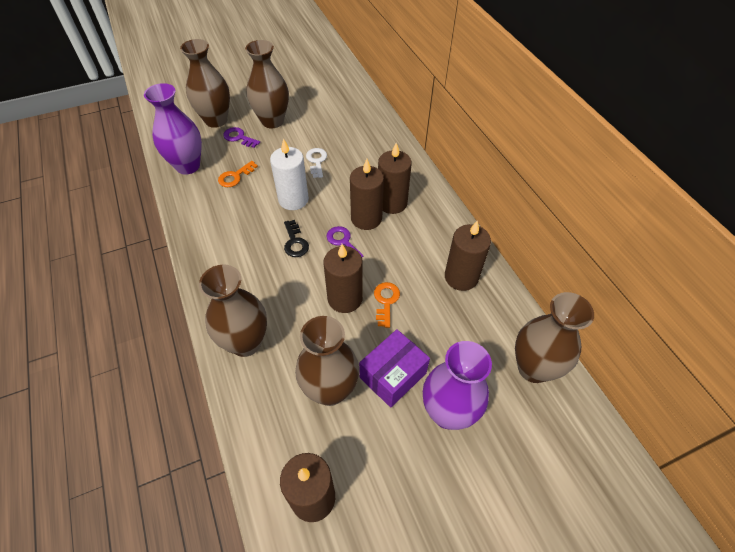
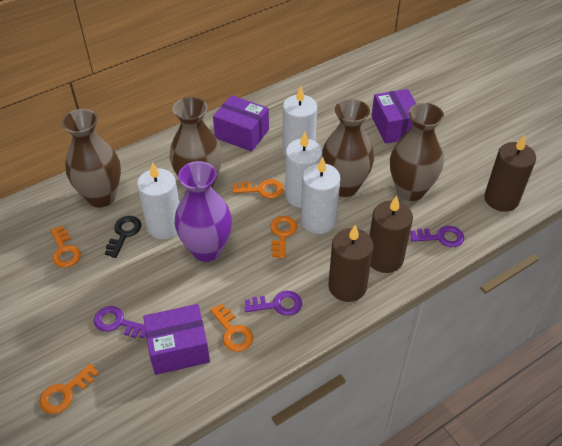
brown candle: [280,453,335,522] [324,244,363,313] [350,159,384,230] [378,143,412,214] [445,221,491,291] = 5 -> [328,225,374,302] [369,196,413,273] [484,135,536,212] = 3
brown vase: [180,39,230,128] [199,265,267,357] [245,40,289,128] [295,316,359,406] [515,292,594,383] = 5 -> [61,109,121,207] [170,97,223,189] [322,99,374,197] [390,103,444,201] = 4
orange key: [218,161,258,187] [374,282,400,328] = 2 -> [39,363,99,414] [50,226,81,268] [210,304,253,352] [233,179,283,199] [270,216,297,259] = 5
purple box: [359,329,430,408] = 1 -> [143,304,210,375] [213,95,269,152] [372,89,416,144] = 3
purple key: [223,127,260,148] [327,226,363,257] = 2 -> [94,306,146,338] [244,291,302,316] [410,226,464,247] = 3
purple vase: [144,83,202,175] [423,341,492,430] = 2 -> [175,161,232,262] = 1
white candle: [270,138,309,210] = 1 -> [137,162,179,239] [283,86,317,156] [285,132,322,208] [301,157,340,234] = 4
white key: [306,148,327,178] = 1 -> none = 0

